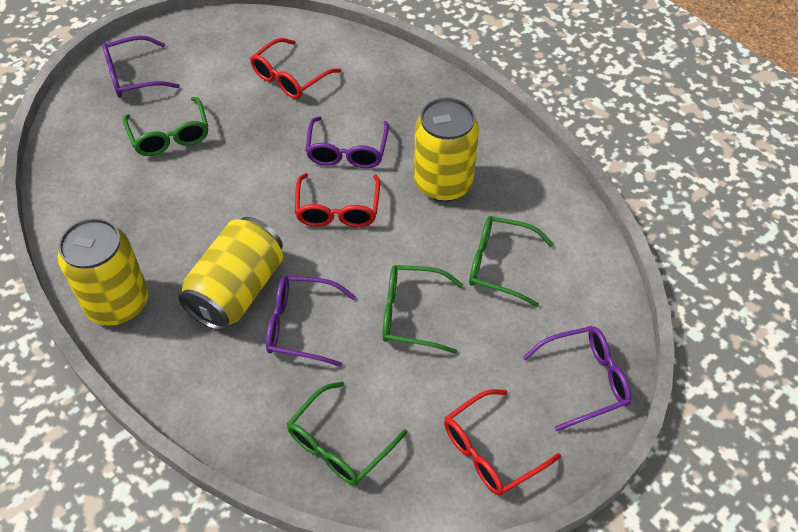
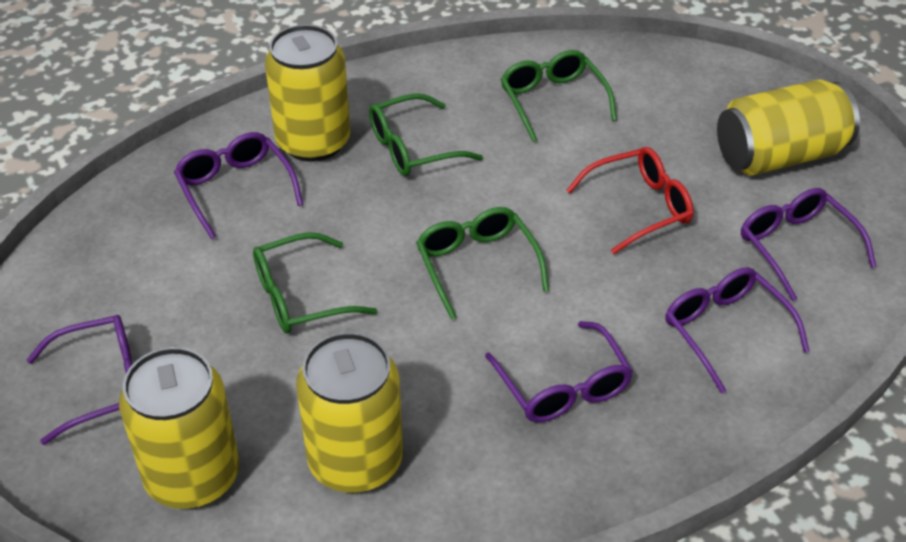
purple glasses: [102,36,180,98] [266,276,356,367] [305,117,389,168] [522,326,631,431] = 4 -> [27,315,133,445] [174,132,303,239] [485,321,633,422] [665,267,810,394] [741,188,876,301] = 5
red glasses: [250,38,341,99] [295,173,380,227] [444,389,561,496] = 3 -> [566,147,694,254] = 1
yellow can: [58,218,148,326] [178,217,283,331] [414,97,479,202] = 3 -> [119,347,239,509] [265,25,351,162] [296,332,403,493] [717,79,860,176] = 4

